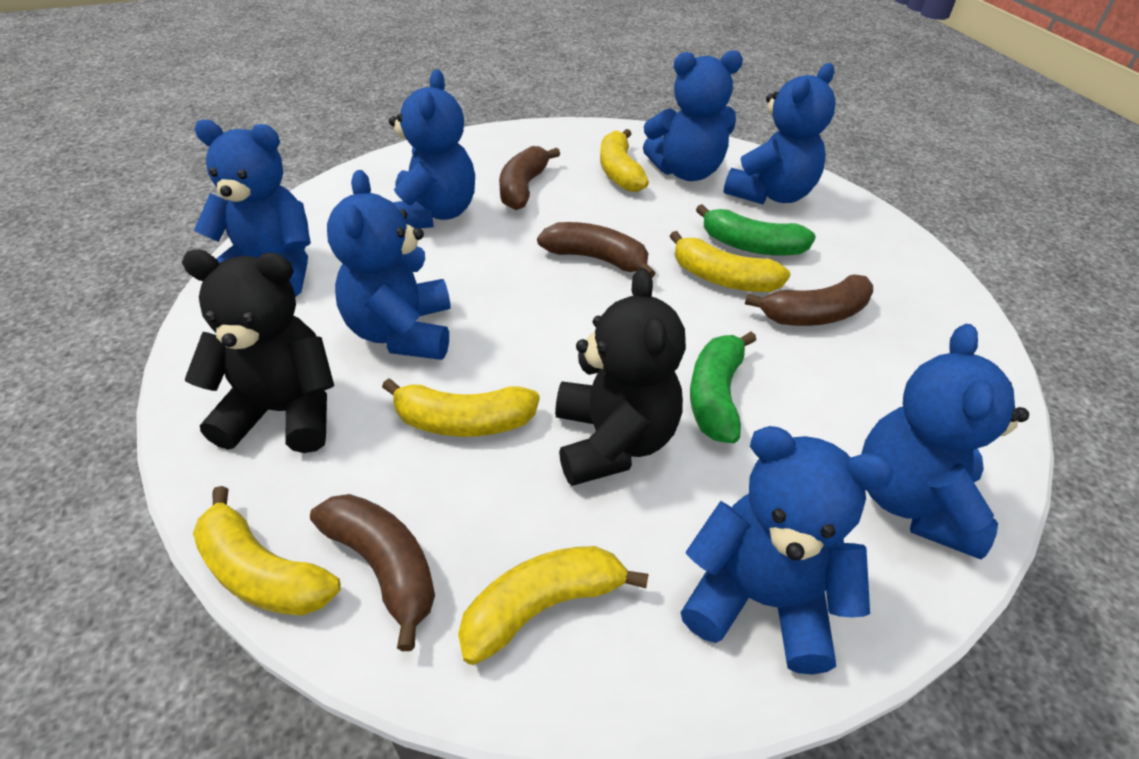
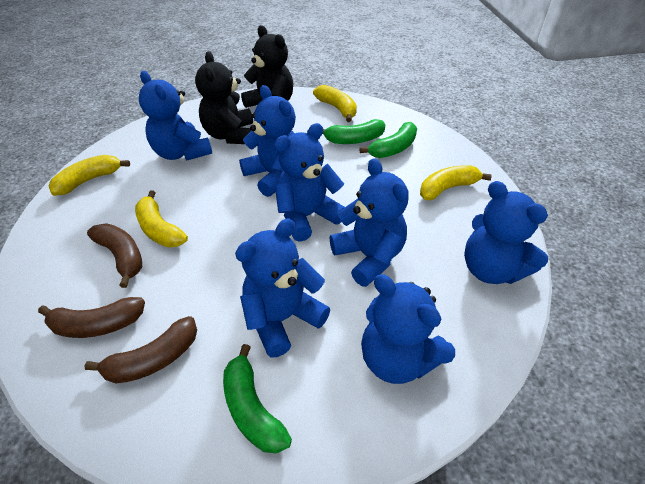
brown banana: [310,494,435,651] [499,146,560,210] [537,222,656,278] [745,274,873,326] = 4 -> [38,297,145,338] [85,316,197,383] [87,223,142,288] = 3
green banana: [690,332,756,443] [696,204,816,256] = 2 -> [223,344,292,453] [323,119,385,144] [360,122,417,158] = 3
yellow banana: [193,486,340,616] [382,379,540,437] [458,546,648,665] [600,129,649,192] [670,231,791,292] = 5 -> [49,155,130,196] [135,190,188,248] [313,85,357,122] [420,165,492,200] = 4

